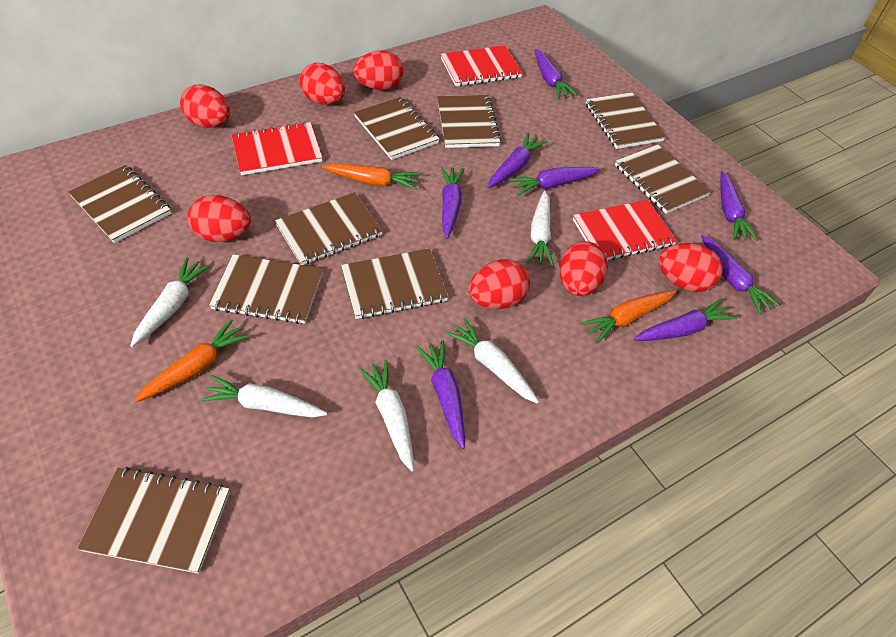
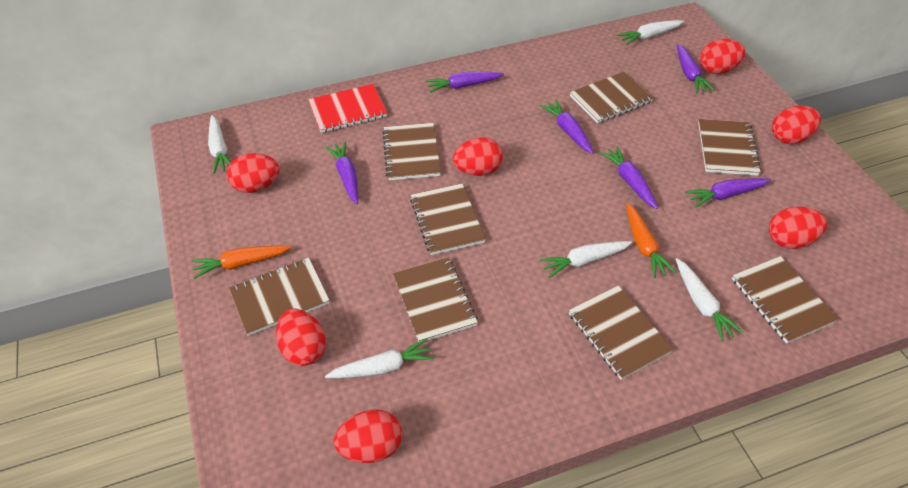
brown notebook: [68,165,171,243] [77,467,230,574] [209,254,323,324] [275,192,383,265] [341,249,448,319] [354,97,440,160] [437,95,501,148] [586,92,666,149] [615,145,711,214] = 9 -> [229,257,330,336] [382,123,441,180] [393,257,478,342] [410,184,486,255] [569,285,674,380] [570,72,653,123] [698,119,761,176] [732,256,839,344] = 8
orange carrot: [134,319,250,402] [322,164,420,190] [580,290,676,343] = 3 -> [192,246,291,279] [626,203,677,278] = 2
purple carrot: [416,340,465,449] [441,167,464,239] [488,133,547,188] [509,167,601,196] [534,49,577,99] [634,299,737,341] [701,235,780,315] [720,171,758,241] = 8 -> [326,141,358,204] [426,72,504,93] [540,99,594,154] [600,146,658,209] [677,43,715,93] [685,178,771,208] = 6
red notebook: [231,122,322,175] [441,46,522,86] [573,200,677,260] = 3 -> [308,84,387,133] = 1

